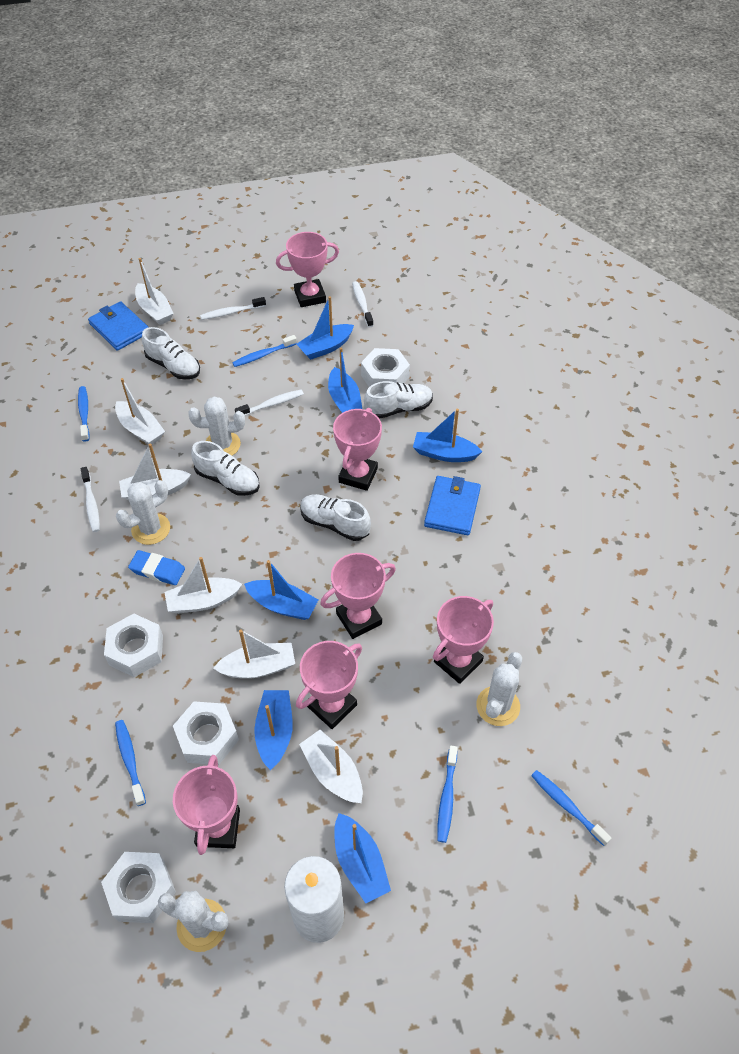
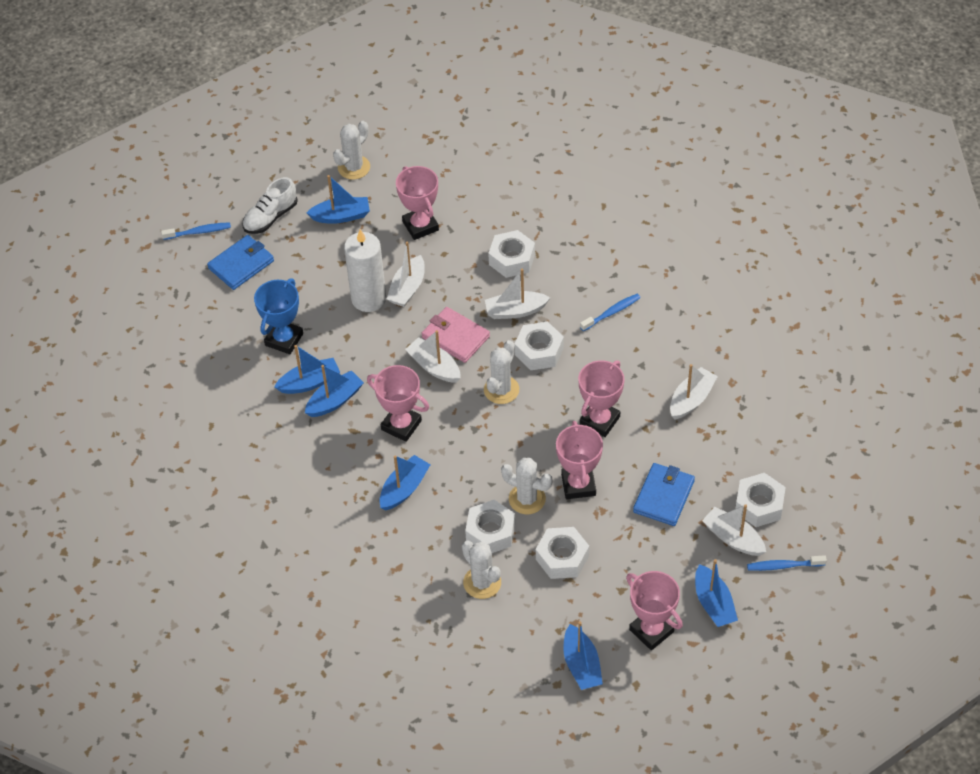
blue eraser: [128,550,185,585] = 1 -> none = 0
blue toothbrush: [78,386,90,442] [115,720,146,806] [232,335,297,367] [437,746,458,843] [531,770,612,846] = 5 -> [161,222,231,240] [580,294,640,331] [747,555,827,571] = 3
blue trophy: none = 0 -> [254,278,303,354] = 1
pink trophy: [173,755,240,855] [276,232,339,307] [296,641,362,729] [320,553,396,639] [333,408,382,491] [433,596,494,684] = 6 -> [367,365,429,442] [396,166,439,240] [556,421,603,499] [578,360,624,437] [626,571,683,650] = 5
pink wallet: none = 0 -> [421,307,490,363] = 1
white boat: [115,378,165,444] [119,443,191,500] [135,258,174,325] [165,557,242,614] [213,629,295,679] [299,730,363,803] = 6 -> [387,242,425,307] [405,330,461,383] [485,269,550,319] [670,364,718,419] [702,504,766,556] = 5
white nut: [101,852,176,923] [104,614,163,677] [173,701,239,765] [361,348,410,387] = 4 -> [465,500,515,553] [488,230,535,278] [515,322,564,370] [536,527,589,579] [735,473,786,527] = 5
white shoe: [142,327,200,380] [191,441,260,496] [300,494,371,541] [364,381,433,419] = 4 -> [242,177,298,234] = 1
white toothbrush: [81,467,100,532] [200,297,266,320] [235,389,304,416] [352,281,374,327] = 4 -> none = 0

